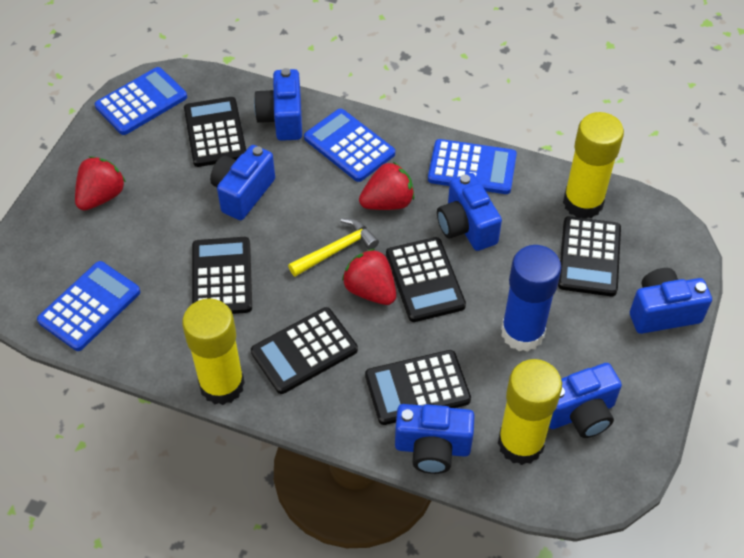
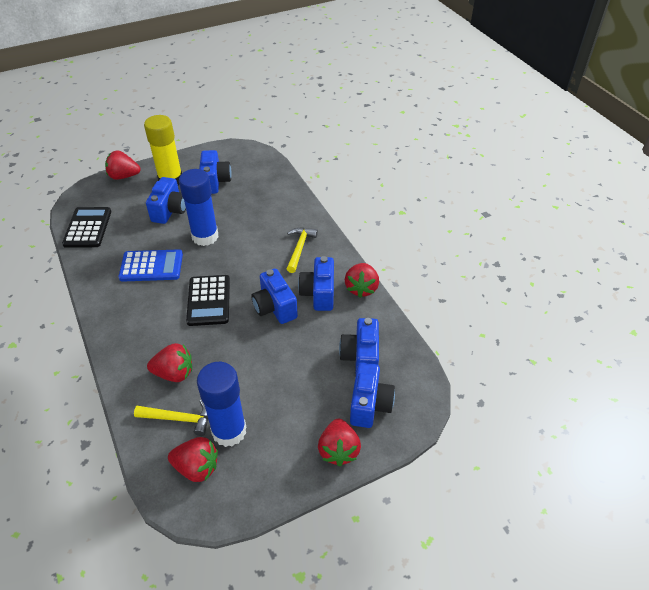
black calculator: [184,97,246,167] [192,237,252,314] [251,307,358,394] [365,350,471,425] [386,237,466,322] [558,216,621,296] = 6 -> [62,207,111,248] [186,275,230,326] = 2
blue calculator: [37,261,140,351] [95,67,187,135] [304,109,395,182] [428,139,517,194] = 4 -> [119,249,183,282] = 1
blue glue stick: [501,245,562,352] = 1 -> [179,169,218,246] [197,362,246,447] = 2
red strawberry: [75,157,126,211] [342,249,396,305] [359,162,414,210] = 3 -> [105,150,140,180] [147,343,192,382] [168,437,218,482] [318,419,361,467] [345,263,379,298] = 5
yellow glue stick: [182,298,245,405] [498,359,562,465] [563,112,624,218] = 3 -> [144,115,182,185] = 1
yellow hammer: [288,218,379,277] = 1 -> [134,400,208,436] [287,228,318,273] = 2

